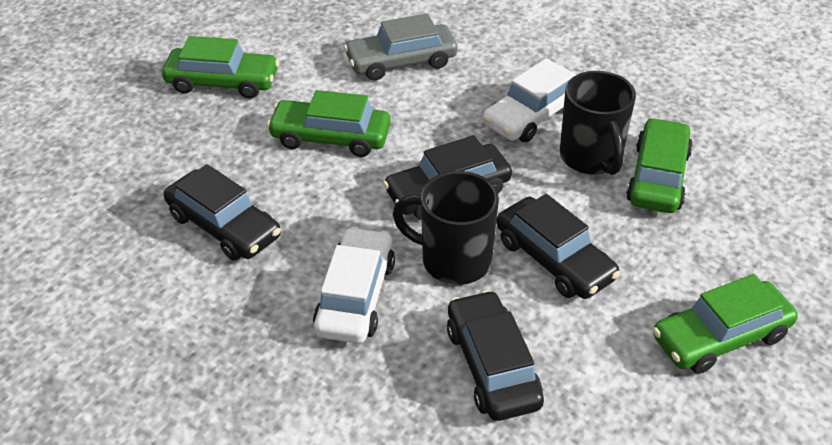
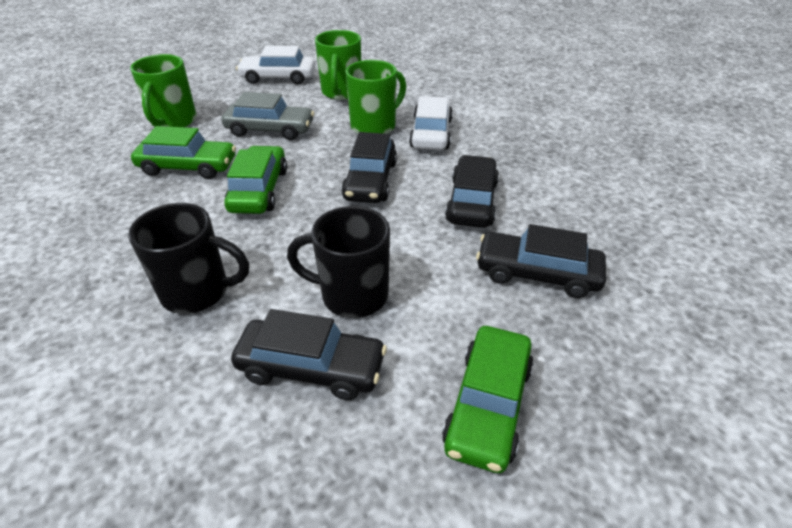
green car: [162,36,279,99] [267,90,391,157] [626,118,693,213] [653,274,798,374] = 4 -> [131,126,236,179] [224,146,287,214] [442,326,534,473] = 3
green mug: none = 0 -> [130,54,197,127] [315,30,361,100] [345,60,406,134] = 3

